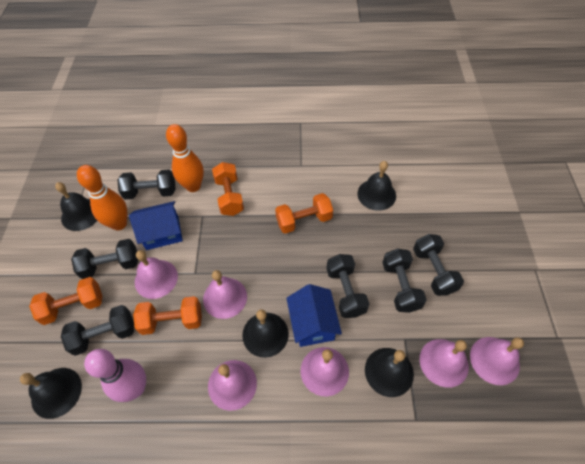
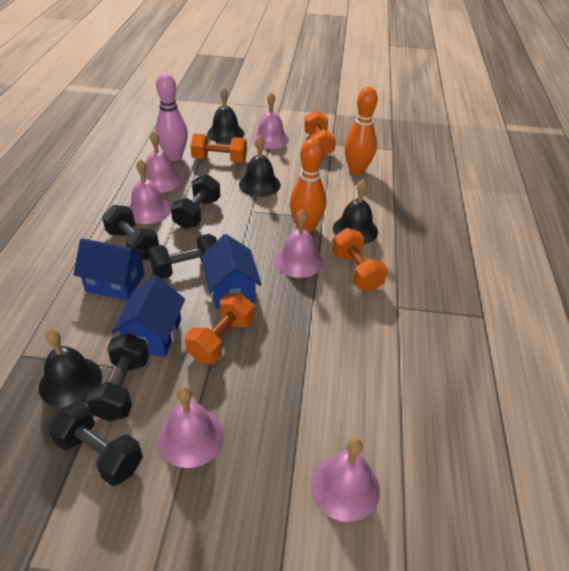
black bell: [20,368,82,419] [55,182,97,231] [242,310,289,358] [357,161,396,211] [365,348,414,397] = 5 -> [39,329,102,408] [207,87,244,143] [239,136,281,197] [333,179,378,244] = 4
black dumbbell: [61,305,134,356] [71,239,138,279] [118,170,175,200] [326,254,369,318] [382,248,427,313] [413,234,464,296] = 6 -> [48,402,143,486] [86,333,149,422] [102,205,159,260] [148,234,217,279] [171,174,220,229] = 5
blue house: [129,201,183,250] [287,284,342,347] = 2 -> [73,238,146,300] [112,275,185,357] [201,234,262,309] = 3

